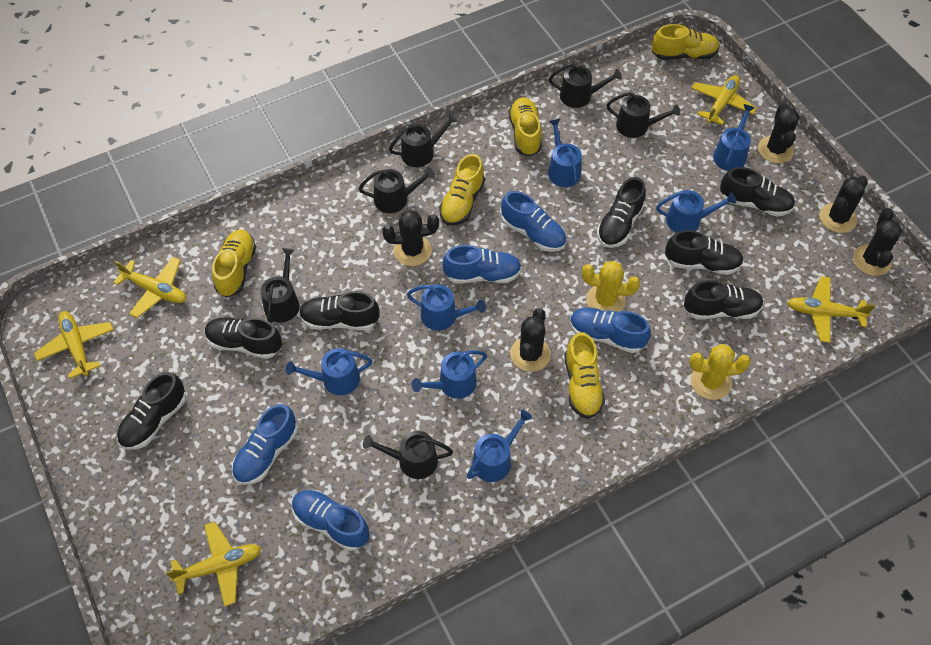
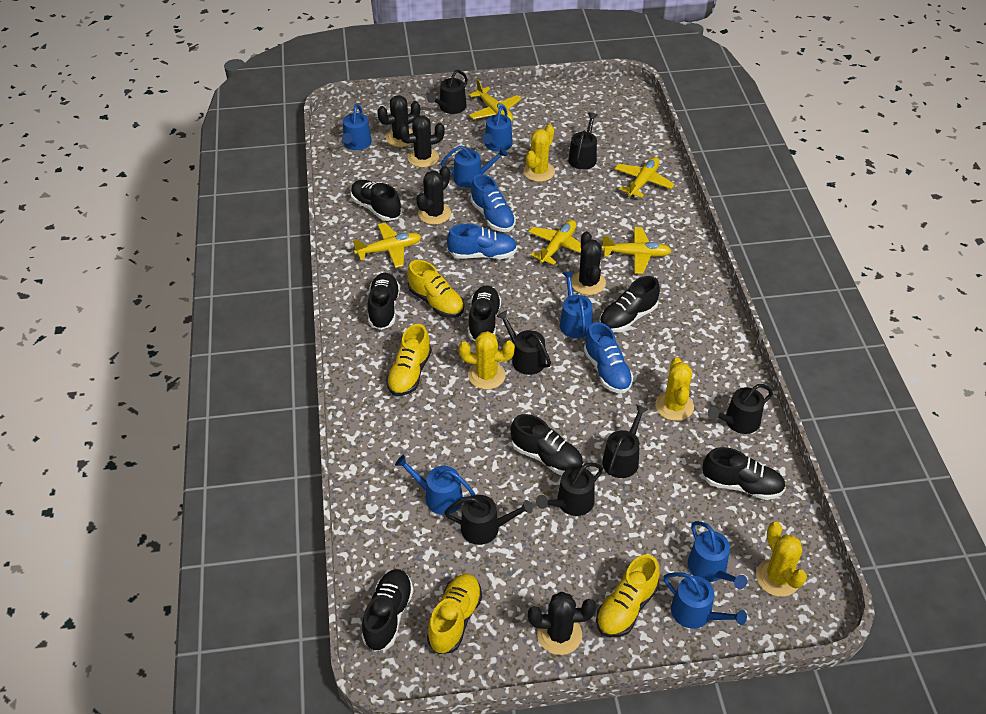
black watering can: [261,248,300,323] [359,167,435,213] [363,431,453,479] [389,113,458,167] [549,63,622,108] [607,92,681,138] = 6 -> [427,70,468,114] [445,495,533,545] [497,310,551,375] [536,463,603,516] [568,112,598,170] [602,405,648,478] [708,384,773,434] = 7
blue shoe: [232,404,298,485] [292,490,369,551] [442,245,522,283] [501,191,566,252] [570,308,651,353] = 5 -> [447,223,517,259] [471,174,516,232] [584,322,633,393] = 3
yellow cactus: [582,261,640,312] [689,344,751,400] = 2 -> [459,331,515,390] [523,124,555,182] [655,357,694,421] [756,522,807,597] = 4
yellow shoe: [212,230,256,297] [439,154,485,226] [508,97,542,156] [564,332,605,419] [652,24,720,60] = 5 -> [386,324,432,396] [407,260,464,318] [427,574,482,654] [596,554,660,637] = 4

